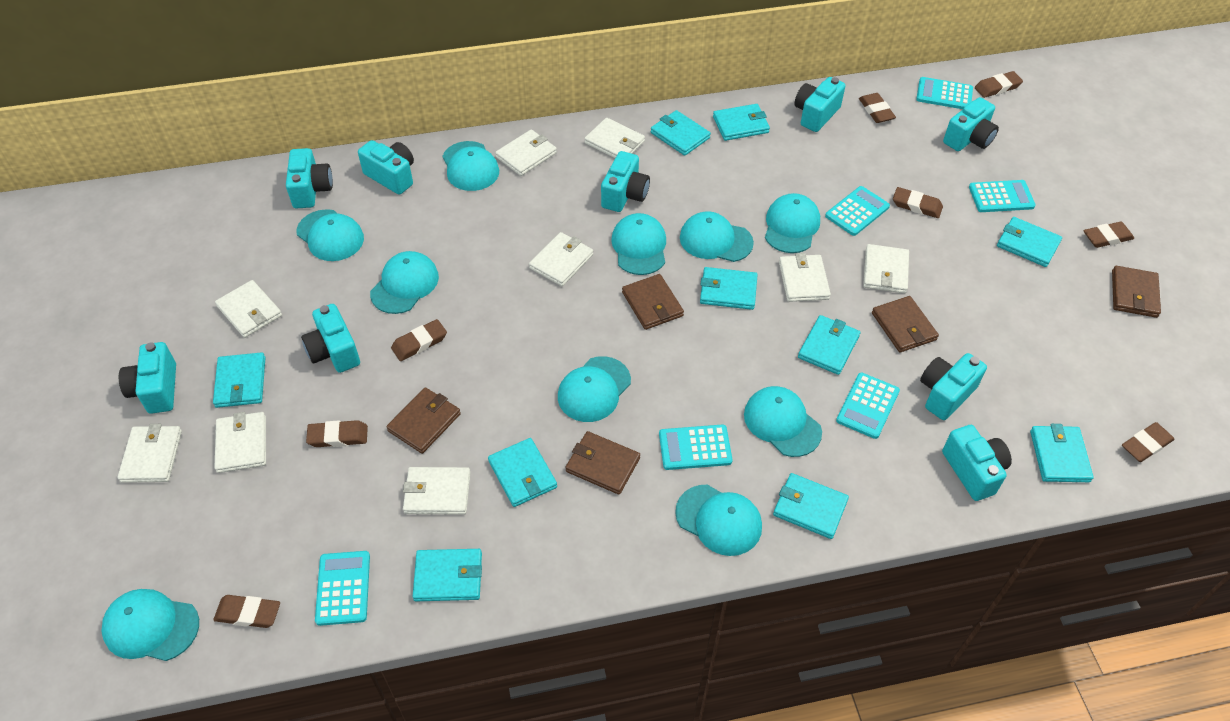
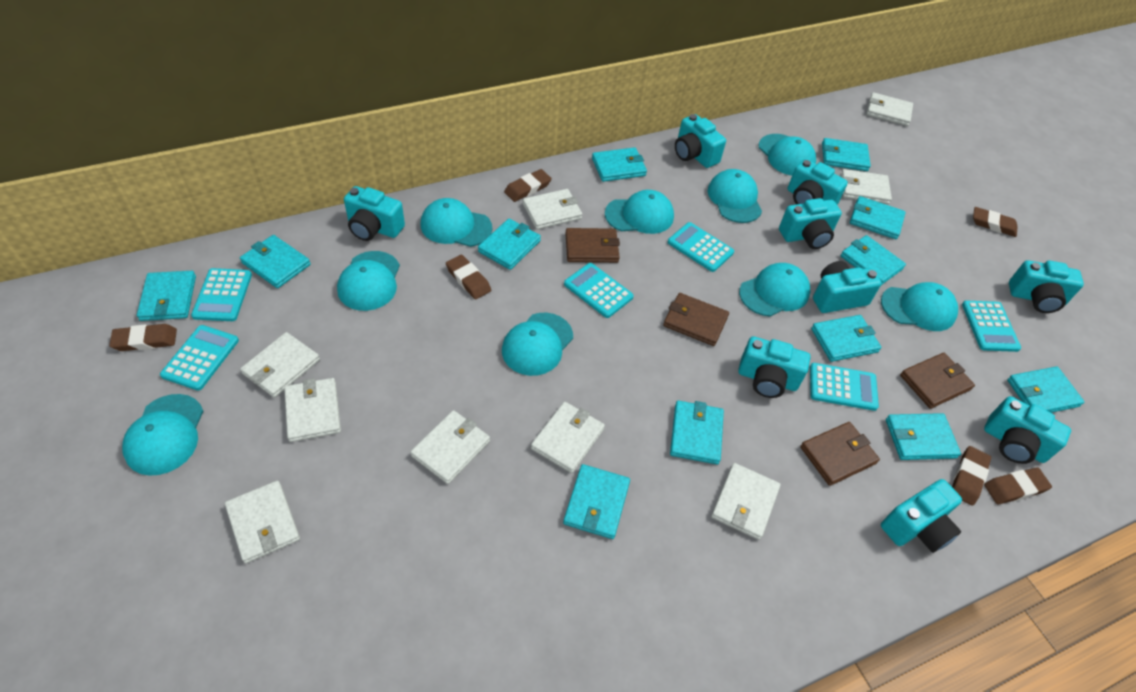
brown eraser: [213,595,280,628] [306,420,368,447] [391,319,447,361] [859,93,896,123] [893,187,943,218] [975,71,1023,98] [1084,222,1134,248] [1122,422,1175,462] = 8 -> [109,324,177,351] [446,254,491,300] [504,169,552,202] [952,446,991,506] [973,207,1018,237] [984,467,1052,504] = 6
brown wallet: [386,387,461,454] [565,431,640,494] [622,274,684,330] [872,296,939,352] [1112,266,1161,318] = 5 -> [565,228,620,263] [663,293,729,346] [800,422,880,486] [900,353,975,409] = 4
turquoise cap: [101,589,199,661] [297,209,364,261] [370,251,439,314] [442,141,499,191] [558,356,631,422] [611,213,666,275] [675,485,762,556] [680,211,754,262] [744,386,822,457] [765,193,820,253] = 10 -> [122,394,203,476] [337,251,400,311] [421,198,492,247] [502,313,573,376] [605,190,674,234] [708,169,762,223] [739,263,810,317] [759,134,816,176] [881,282,958,331] = 9
turquoise wallet: [213,352,266,408] [413,549,482,601] [488,438,557,507] [651,110,711,156] [700,267,758,310] [713,104,770,141] [773,473,849,539] [798,315,860,375] [997,217,1062,267] [1030,424,1094,482] = 10 -> [137,271,196,321] [240,235,311,288] [478,219,541,270] [563,464,630,539] [592,147,647,182] [670,401,724,464] [811,315,881,362] [822,138,871,171] [841,235,906,285] [850,196,906,239] [886,413,961,460] [1007,367,1084,413] = 12

